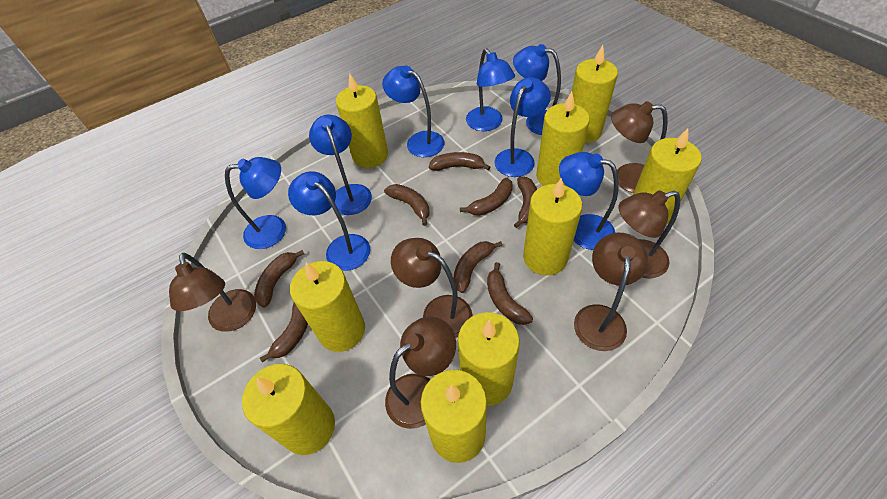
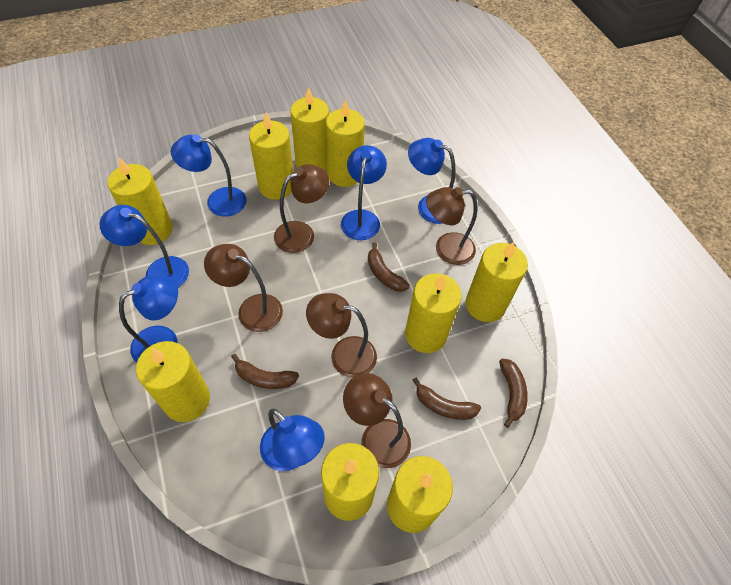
blue lamp: [225,157,286,249] [288,171,370,271] [309,115,372,215] [382,66,445,157] [466,48,515,131] [494,77,551,177] [513,44,561,135] [559,152,619,250] = 8 -> [100,205,189,287] [119,275,178,363] [171,134,246,217] [260,409,325,471] [341,145,387,240] [408,138,455,224] = 6
brown banana: [254,250,304,308] [260,303,308,362] [384,184,430,226] [429,152,490,171] [453,241,502,293] [460,178,513,216] [487,262,533,325] [514,177,537,228] = 8 -> [231,354,299,389] [368,242,410,291] [412,378,481,420] [499,359,528,428] = 4
brown lamp: [169,253,256,332] [385,316,456,429] [391,238,473,338] [574,233,648,351] [611,101,668,193] [618,190,680,278] = 6 -> [204,244,283,332] [274,164,329,253] [306,293,377,378] [343,373,411,468] [426,187,477,265] = 5

